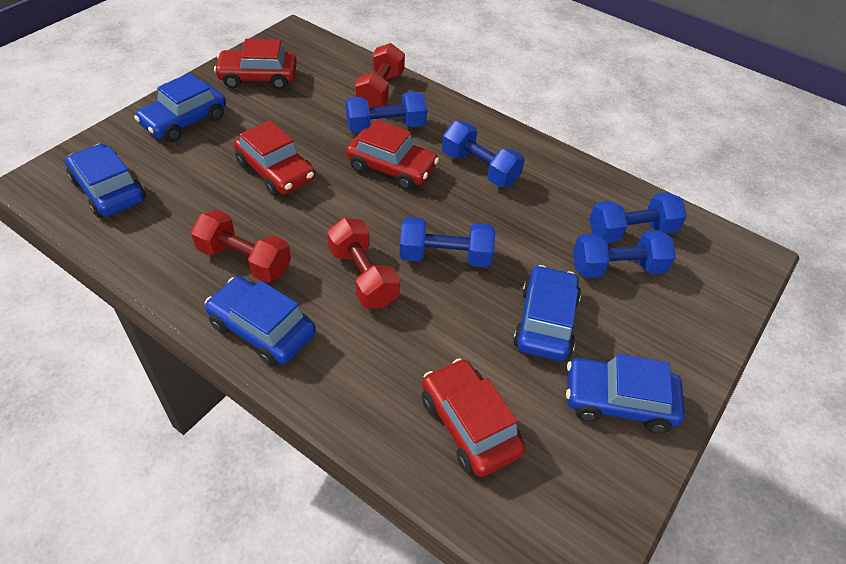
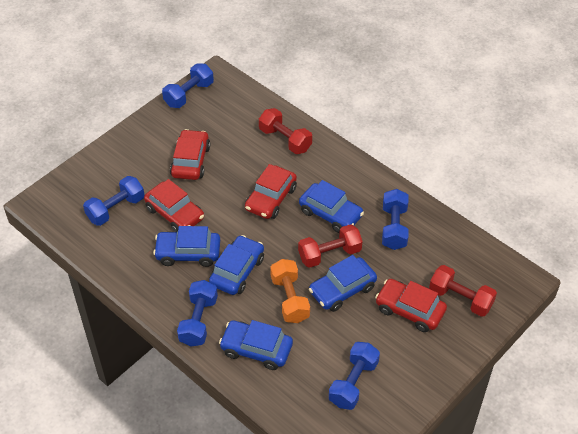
orange dumbbell: none = 0 -> [270,259,310,323] = 1

